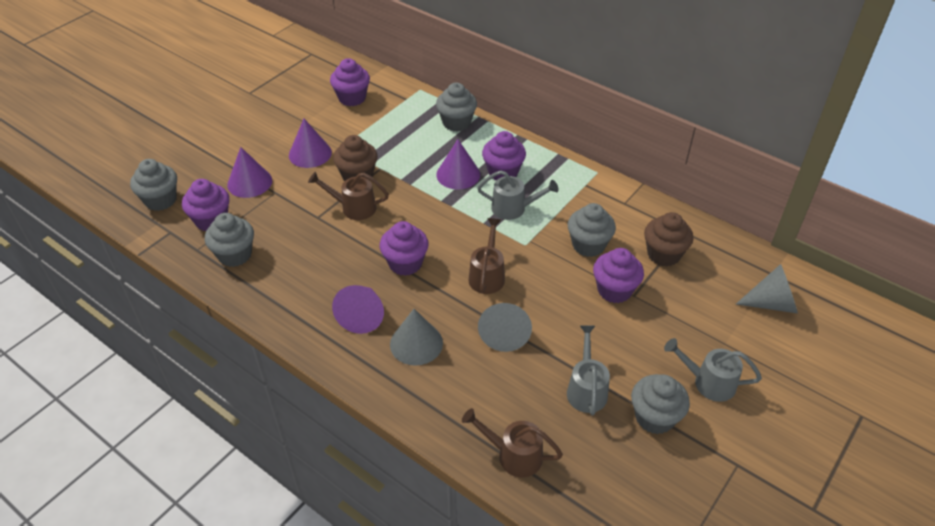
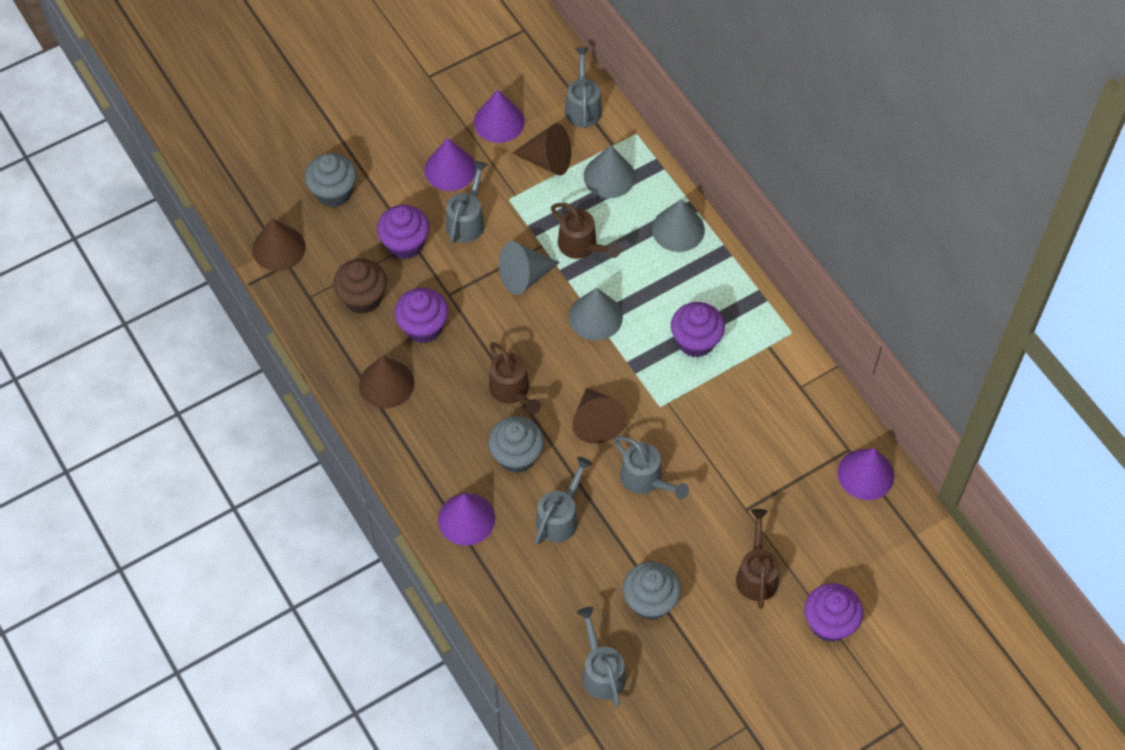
brown cone: none = 0 -> [253,218,306,271] [359,356,414,408] [512,123,571,176] [572,387,627,444] = 4
brown cupcake: [333,135,378,181] [644,212,693,266] = 2 -> [333,259,387,314] = 1
grey cone: [390,309,443,366] [478,303,532,352] [736,264,798,313] = 3 -> [499,241,560,295] [569,288,623,340] [584,145,635,198] [652,199,705,252] = 4
grey cupcake: [130,159,177,211] [205,213,254,267] [436,83,477,132] [568,203,616,257] [631,374,690,434] = 5 -> [305,153,357,207] [488,416,544,473] [623,561,681,620] = 3
grey watering can: [477,170,559,220] [567,325,610,415] [664,338,762,402] = 3 -> [446,161,488,243] [535,457,592,545] [565,48,602,128] [577,607,626,707] [613,436,689,499] = 5
purple cupcake: [182,179,229,231] [330,58,370,106] [380,221,429,276] [482,131,526,180] [593,248,644,303] = 5 -> [377,205,430,259] [394,288,448,343] [671,302,725,358] [804,583,863,642] = 4

